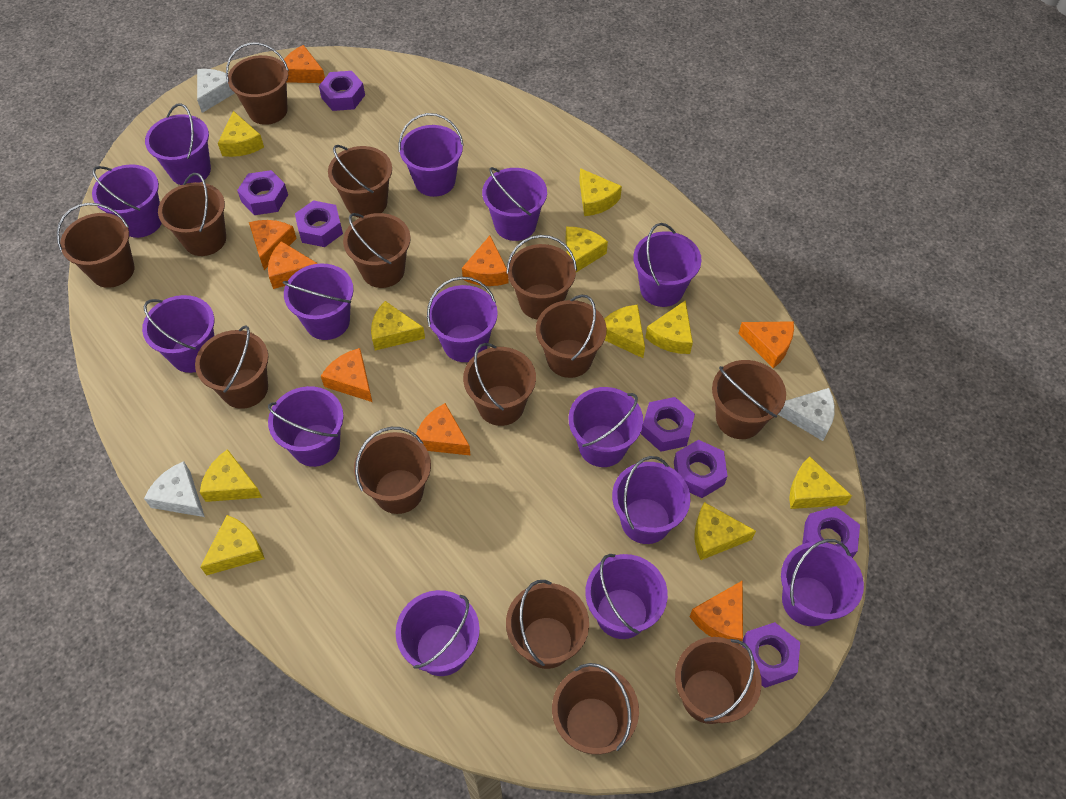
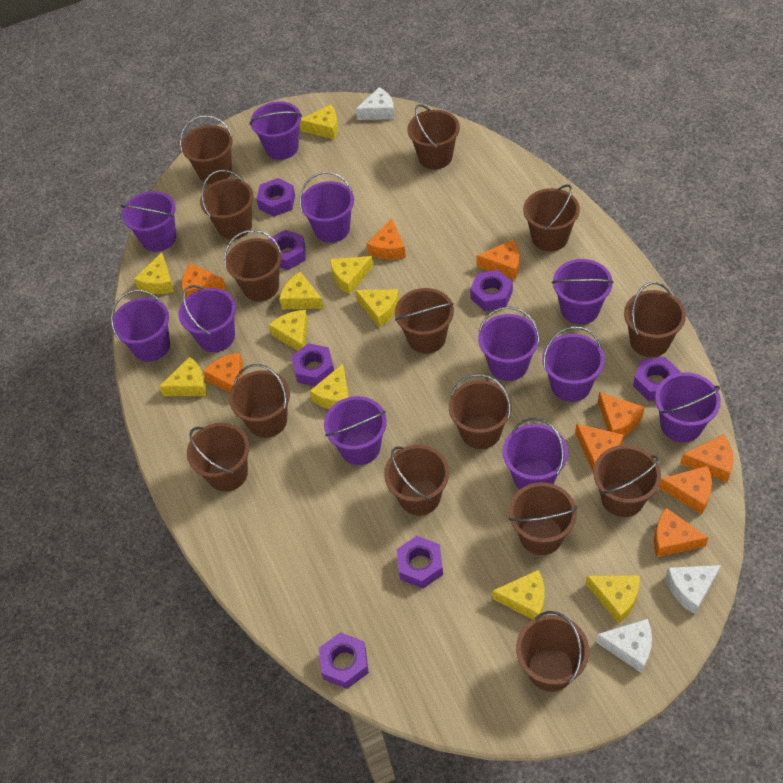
orange cheese: [249,220,297,270] [268,241,318,289] [284,45,325,83] [321,348,372,402] [416,403,471,456] [462,236,508,286] [689,580,743,644] [738,321,794,368] = 8 -> [182,263,226,299] [203,353,243,393] [367,218,406,260] [476,239,519,280] [575,423,624,471] [598,392,645,436] [654,508,709,557] [659,466,712,514] [680,434,733,482] = 9
purple bucket: [92,164,162,238] [142,295,214,373] [145,103,211,185] [268,386,344,467] [283,264,354,340] [396,590,480,676] [399,113,464,197] [427,277,498,362] [482,167,547,241] [569,387,643,467] [585,554,668,639] [612,456,690,544] [633,223,702,307] [781,539,864,626] = 14 -> [111,290,170,362] [120,191,176,252] [178,285,236,352] [250,101,302,160] [299,172,354,243] [324,396,387,465] [478,306,540,381] [503,418,568,489] [542,326,605,402] [552,259,614,325] [655,372,721,442] = 11

